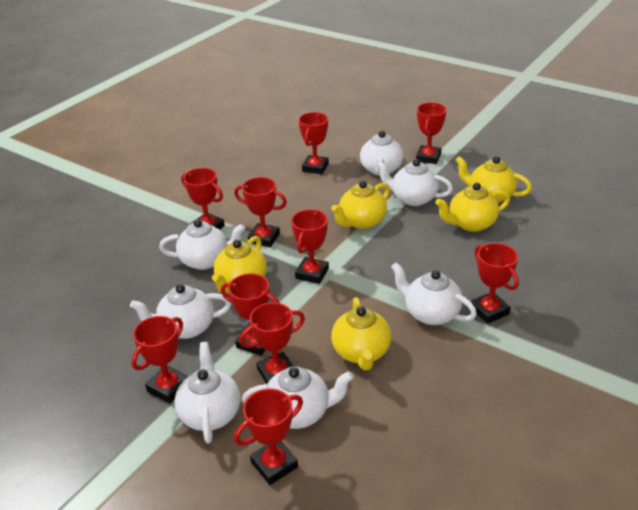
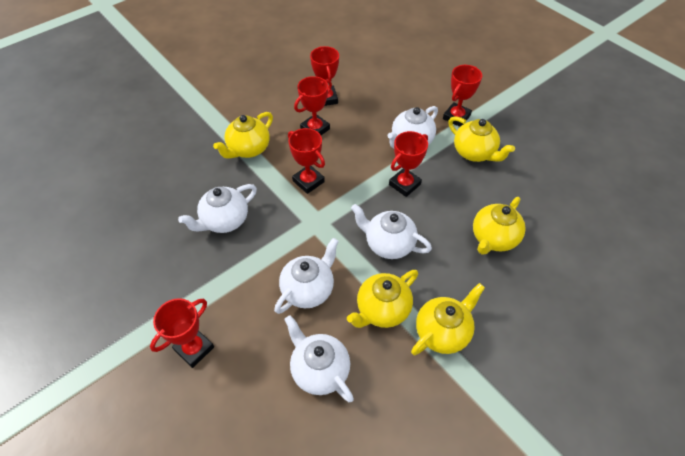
red trophy: [131,316,189,403] [181,168,225,230] [221,273,280,356] [234,177,287,247] [234,388,303,485] [239,302,305,384] [291,209,329,284] [299,112,329,174] [416,102,447,164] [471,243,519,324] = 10 -> [150,298,214,368] [288,128,325,194] [294,76,332,135] [310,46,339,106] [389,131,428,197] [443,65,482,127] = 6
white teapot: [130,284,231,339] [159,219,245,270] [175,342,240,444] [242,366,354,429] [360,131,403,176] [376,159,453,206] [391,262,477,325] = 7 -> [178,184,257,233] [274,238,339,314] [284,315,354,402] [351,204,432,259] [388,106,438,148] = 5

